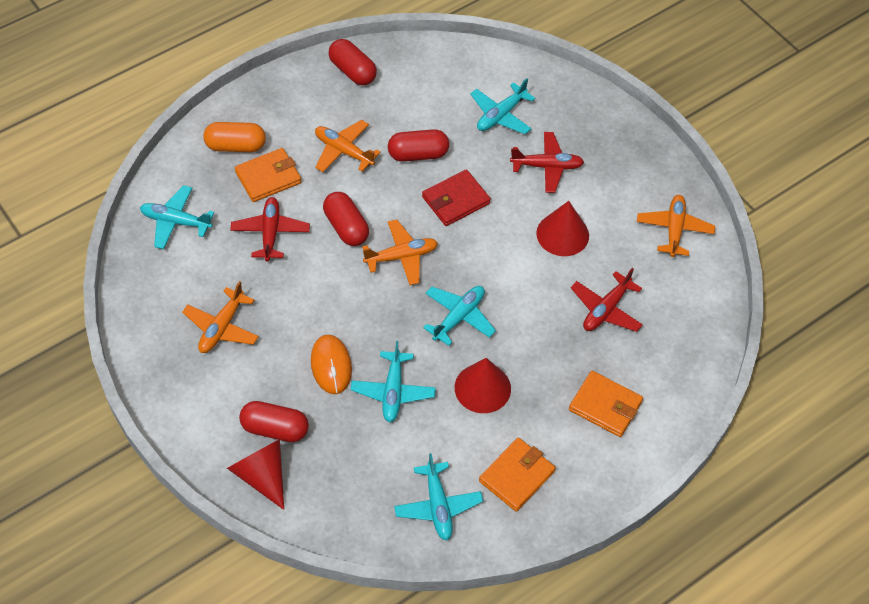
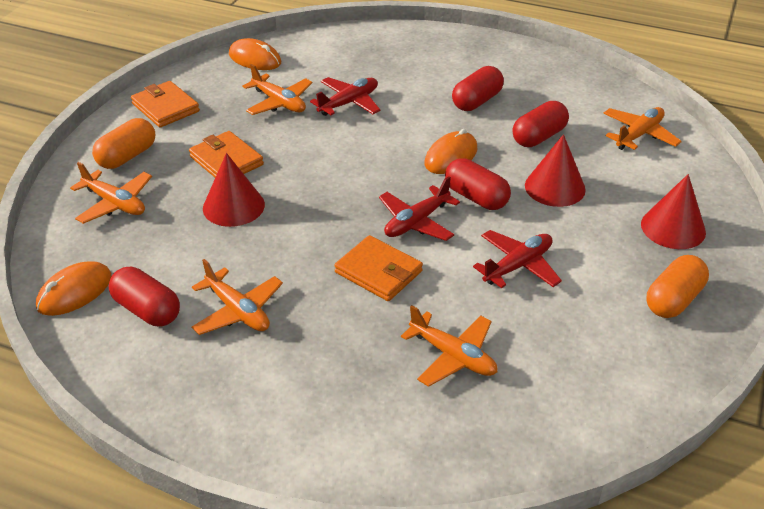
orange capsule: [204,122,266,152] = 1 -> [92,118,155,169] [646,255,709,318] = 2
orange mouse: [311,335,352,394] = 1 -> [36,261,112,316] [229,38,281,70] [425,129,478,174] = 3
orange plane: [182,281,259,353] [315,120,381,172] [362,219,438,285] [637,195,715,257] = 4 -> [70,162,152,224] [192,259,283,335] [242,64,312,115] [401,305,497,387] [603,107,682,150] = 5
red wallet: [422,169,491,226] = 1 -> none = 0
turquoise plane: [140,185,214,249] [351,341,436,422] [394,453,483,541] [423,286,496,346] [470,78,535,134] = 5 -> none = 0

